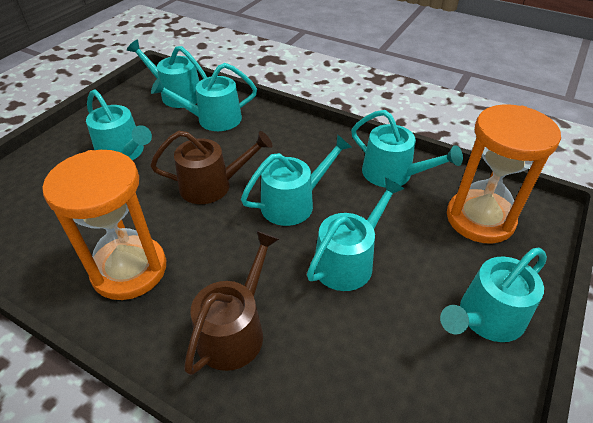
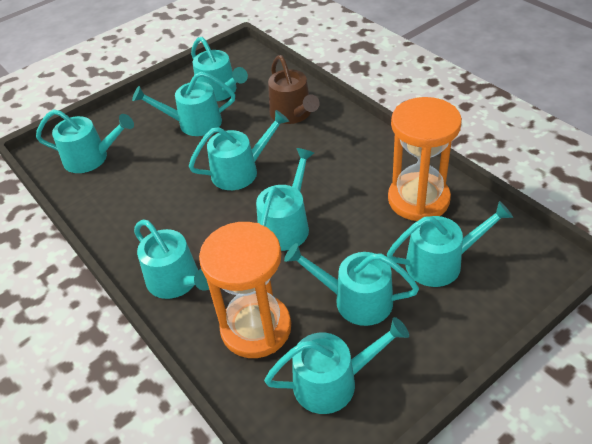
brown watering can: [150,131,273,204] [184,231,279,375] = 2 -> [268,55,319,124] = 1
turquoise watering can: [86,89,152,160] [127,40,207,108] [151,63,257,131] [241,134,352,226] [307,178,404,291] [351,110,463,188] [440,248,547,342] = 7 -> [36,110,134,173] [132,72,235,136] [134,220,209,299] [189,110,289,190] [191,37,248,101] [256,148,314,251] [264,317,409,414] [284,243,419,326] [387,201,513,287] = 9

